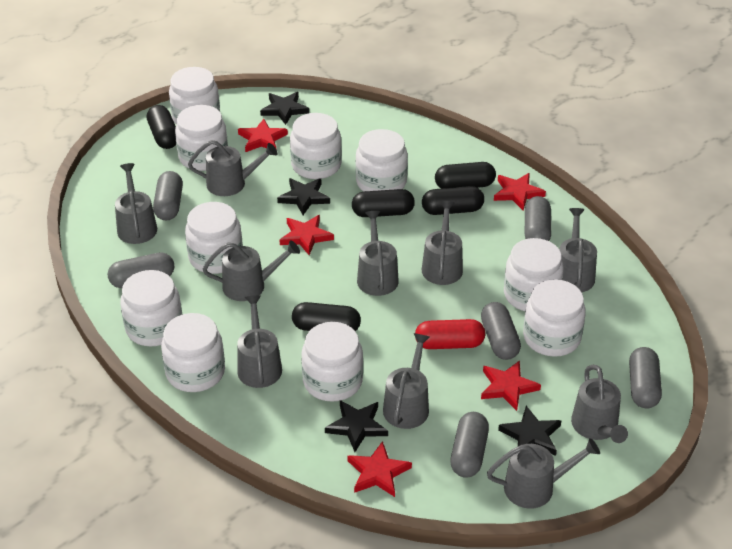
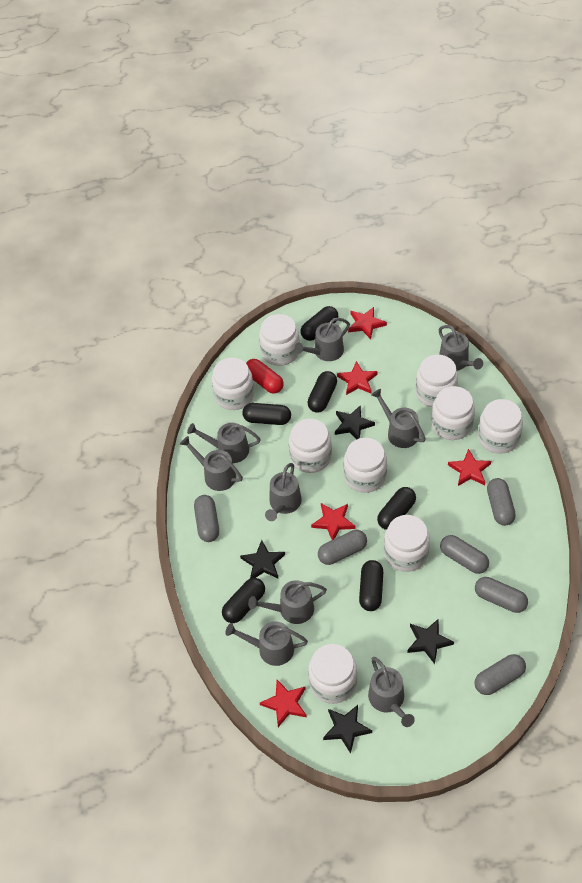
black capsule: [147,105,176,149] [292,302,361,331] [352,189,415,217] [422,186,484,215] [435,162,496,189] = 5 -> [222,578,265,623] [242,403,291,425] [301,306,338,341] [307,371,337,413] [359,560,383,611] [377,487,416,530] = 6
grey watering can: [115,163,157,244] [188,140,278,196] [203,240,300,301] [237,295,282,388] [357,211,399,296] [383,333,430,429] [422,201,463,285] [487,438,600,509] [559,208,597,292] [571,365,628,443] = 10 -> [180,436,243,491] [187,423,261,463] [225,621,308,666] [248,580,327,624] [265,463,302,521] [294,318,350,361] [368,657,415,727] [371,389,426,448] [439,325,483,371] = 9
white jar: [120,270,182,346] [161,313,225,392] [169,67,220,125] [175,105,228,171] [185,202,243,274] [290,113,342,179] [301,322,363,402] [355,129,408,192] [504,238,564,311] [523,279,586,357] = 10 -> [212,357,254,410] [259,314,300,366] [289,419,332,473] [308,644,357,704] [344,438,387,493] [384,515,430,572] [416,355,458,407] [431,386,475,440] [478,399,523,454] = 9

